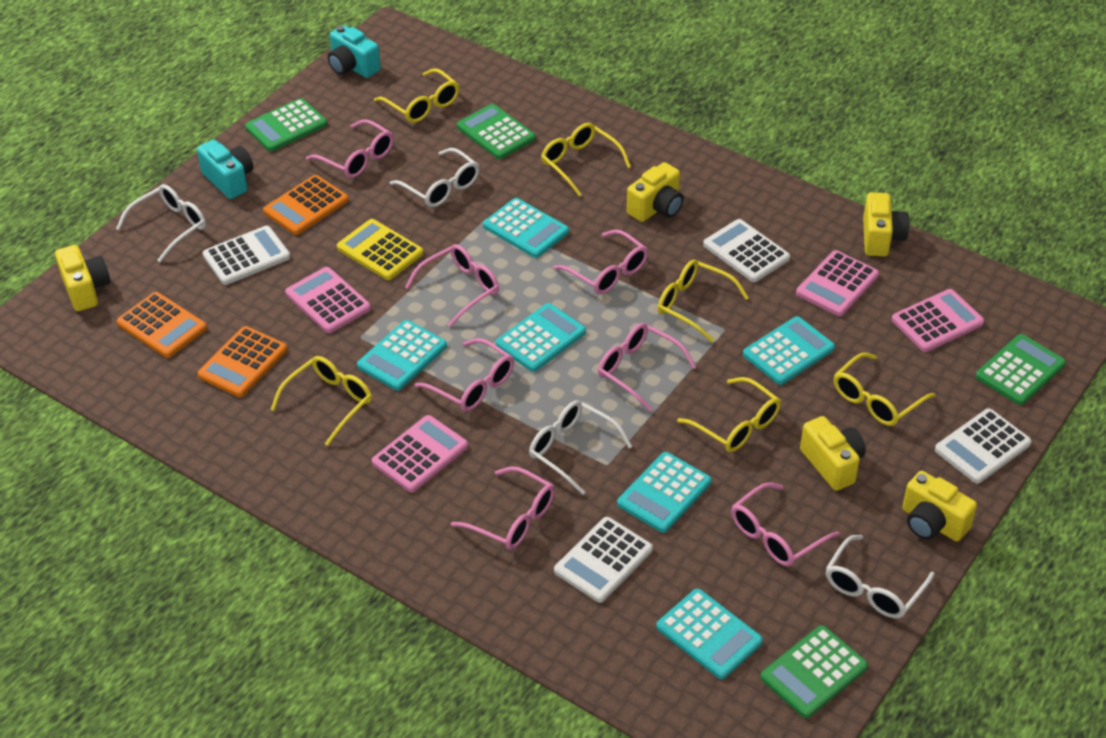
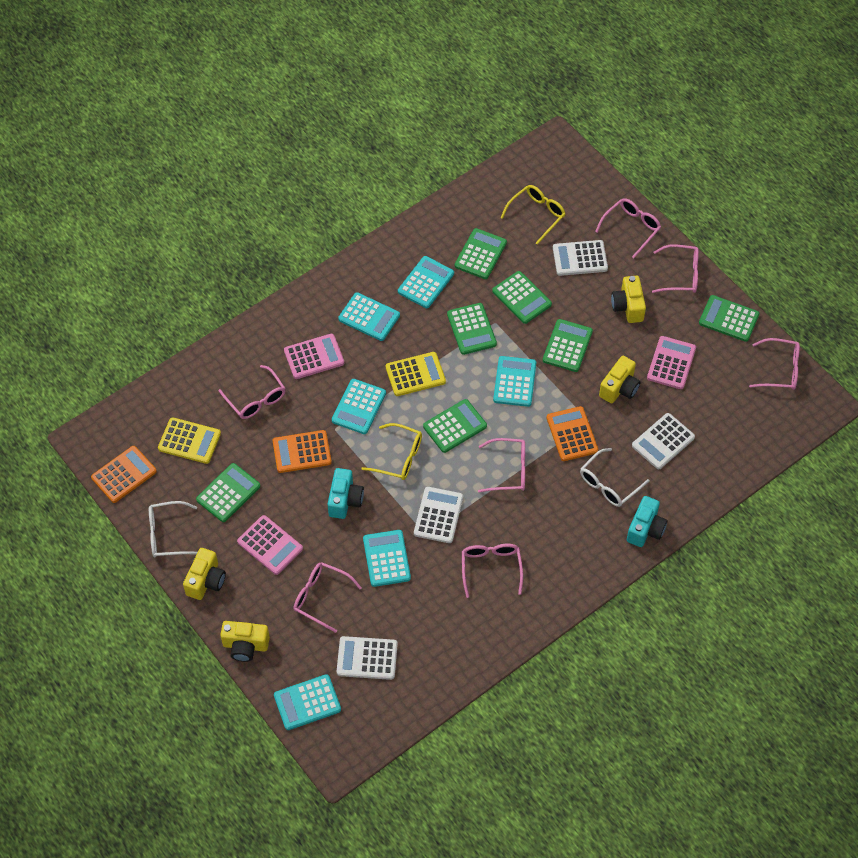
green calculator: [245,98,327,152] [457,104,536,159] [760,625,868,718] [975,334,1066,405] = 4 -> [196,463,260,522] [423,399,487,453] [447,303,497,355] [455,228,507,279] [492,271,552,324] [543,319,593,372] [699,295,760,342] = 7
pink calculator: [285,267,371,333] [372,415,468,492] [796,250,879,316] [892,289,984,352] = 4 -> [237,515,303,575] [284,334,344,379] [647,336,696,389] = 3
white glasses: [116,184,206,262] [390,148,479,207] [529,400,632,495] [826,535,935,618] = 4 -> [149,501,198,557] [580,448,649,507] = 2
yellow calculator: [337,219,423,280] = 1 -> [158,417,221,464] [386,352,446,396] = 2
yellow camera: [55,245,110,311] [627,162,684,222] [800,416,866,491] [863,192,909,257] [902,471,977,542] = 5 -> [183,548,226,600] [220,621,270,662] [599,356,641,403] [611,276,646,323] = 4
yellow glasses: [271,356,372,446] [374,68,459,123] [541,123,631,197] [658,259,749,342] [677,377,781,452] [834,352,935,426] = 6 -> [361,423,422,480] [501,185,565,245] = 2

